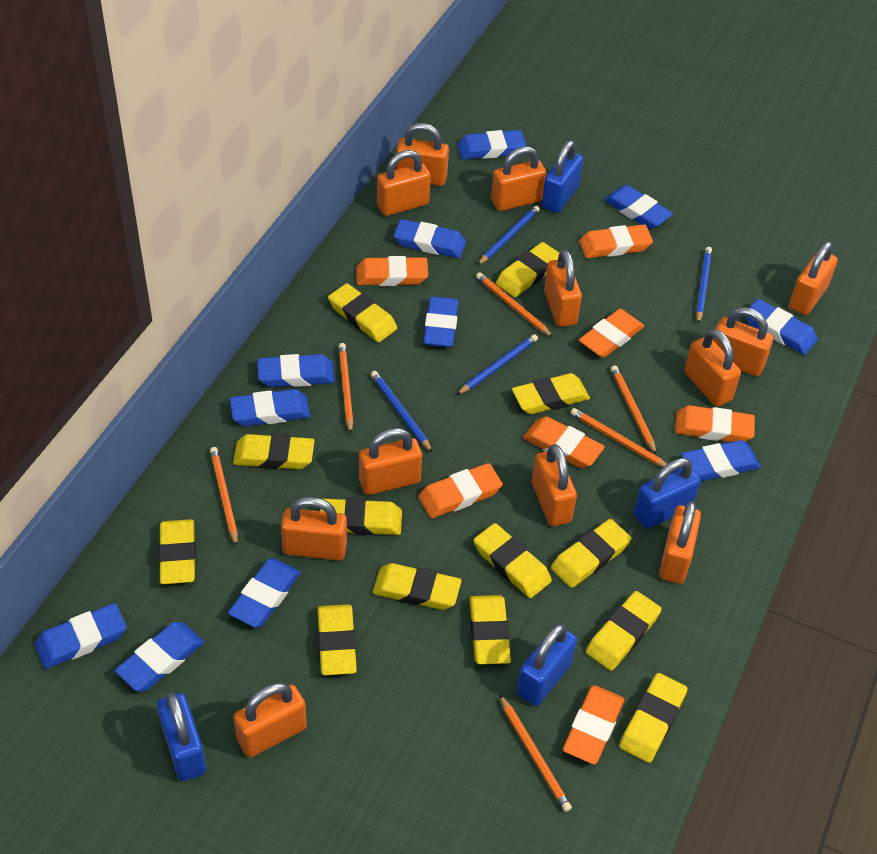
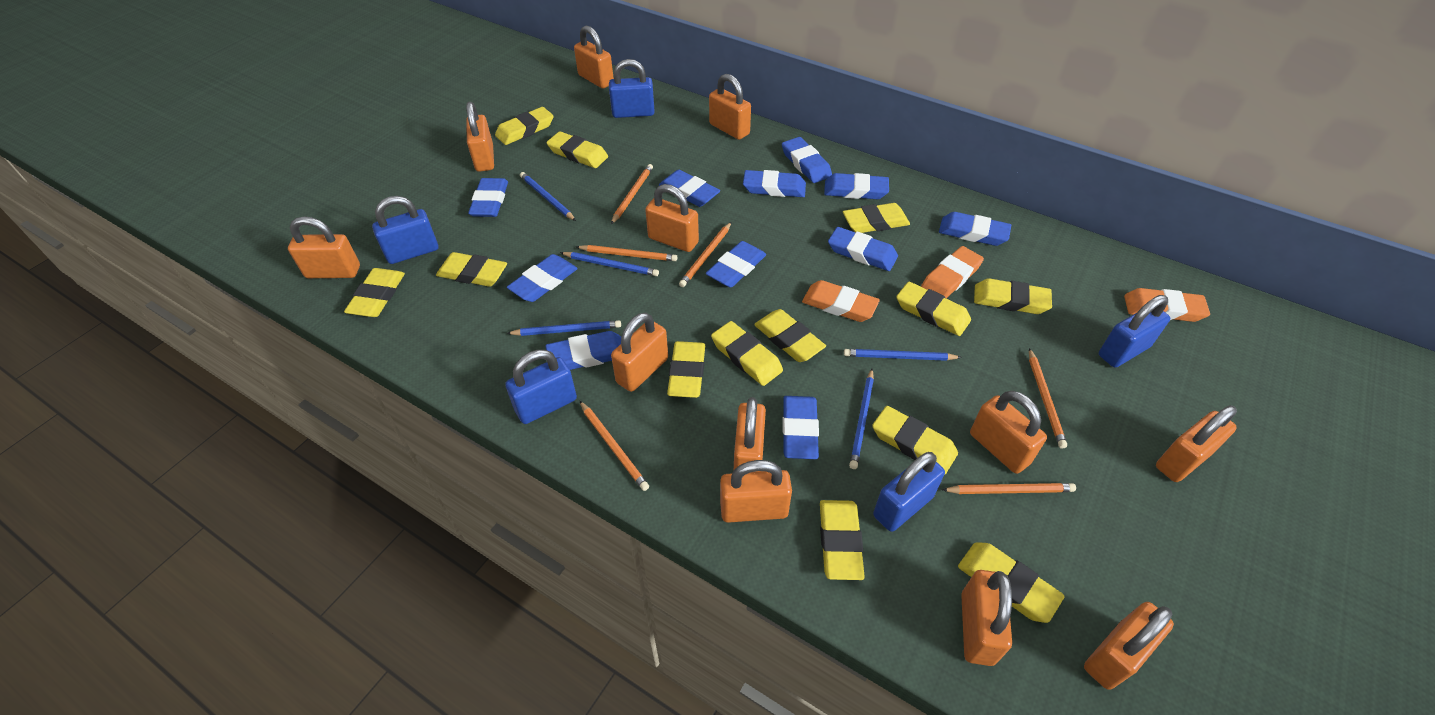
blue padlock: [157,692,206,781] [517,624,577,706] [542,140,583,213] [634,458,701,529] = 4 -> [372,196,438,264] [505,350,577,424] [609,59,655,118] [873,452,945,532] [1099,295,1170,368] = 5
blue pencil: [371,371,433,453] [457,334,538,395] [478,206,540,265] [696,247,712,324] = 4 -> [506,320,621,336] [520,172,576,221] [560,252,659,276] [844,349,962,361] [849,369,874,469] = 5
orange eraser: [356,256,428,286] [418,463,503,518] [523,416,605,468] [563,685,625,765] [579,224,653,258] [579,309,644,358] [675,405,755,442] = 7 -> [802,280,880,322] [921,246,984,298] [1124,288,1210,322] = 3

